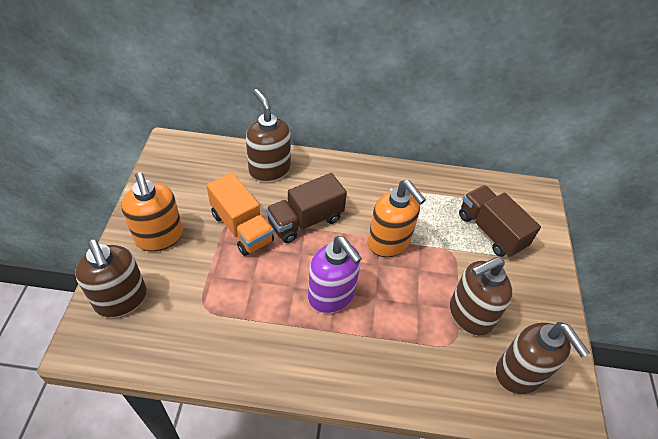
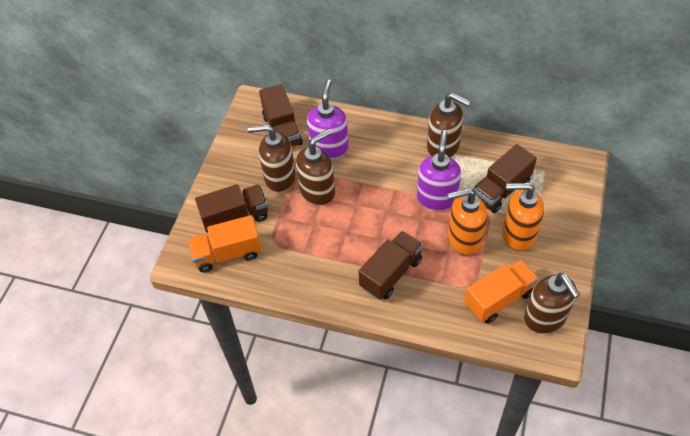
brown truck: [266,173,347,243] [459,185,541,258] = 2 -> [195,184,268,233] [259,84,303,147] [359,231,423,300] [473,144,537,213] = 4
orange truck: [206,172,274,256] = 1 -> [188,215,262,273] [464,259,539,324] = 2
purple soap dispenser: [308,236,362,313] = 1 -> [307,79,348,159] [417,130,461,211] = 2

